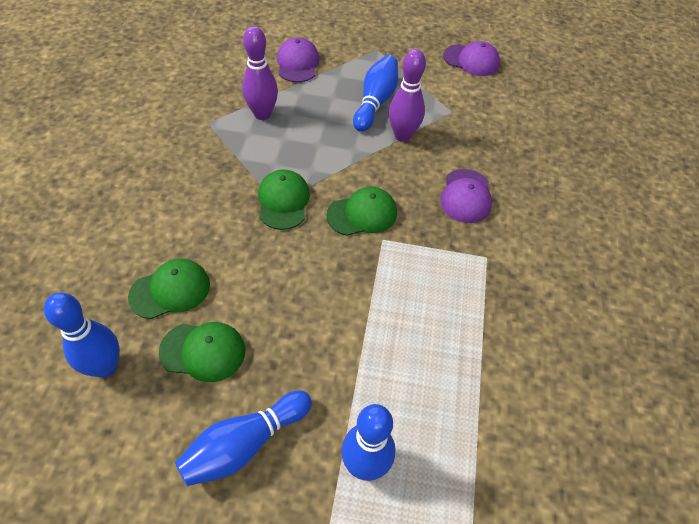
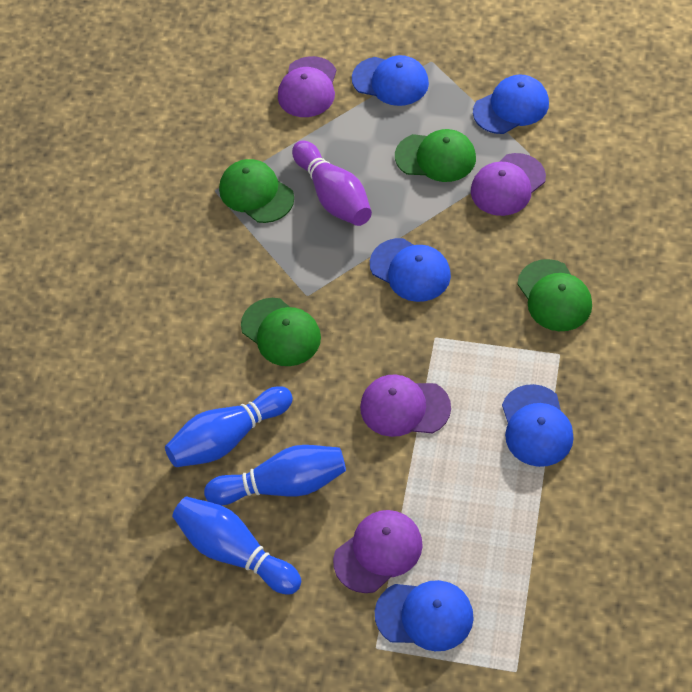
blue bowling pin: [44,293,120,378] [175,391,312,486] [341,404,395,481] [353,55,398,132] = 4 -> [165,386,293,467] [172,497,301,595] [204,445,346,505] = 3
blue cap: none = 0 -> [352,55,429,106] [370,238,451,302] [375,580,474,651] [473,75,549,134] [502,384,574,467] = 5
purple bowling pin: [242,26,278,120] [389,49,426,142] = 2 -> [292,141,372,226] = 1
purple cap: [277,37,319,82] [440,169,492,223] [443,41,500,76] = 3 -> [278,56,336,117] [333,510,423,593] [360,374,451,437] [471,153,546,216] = 4

